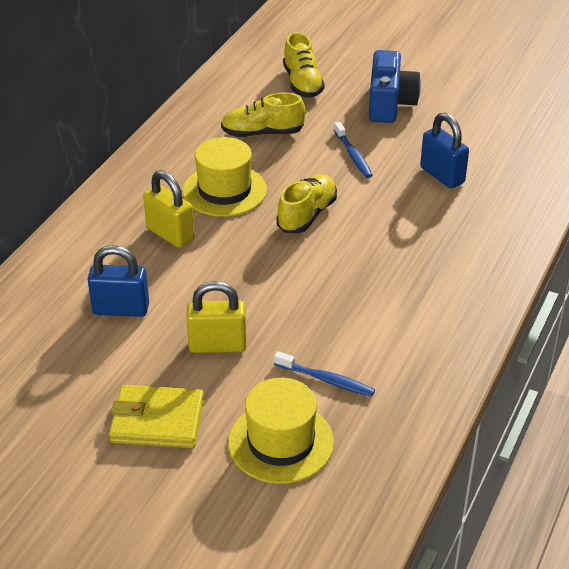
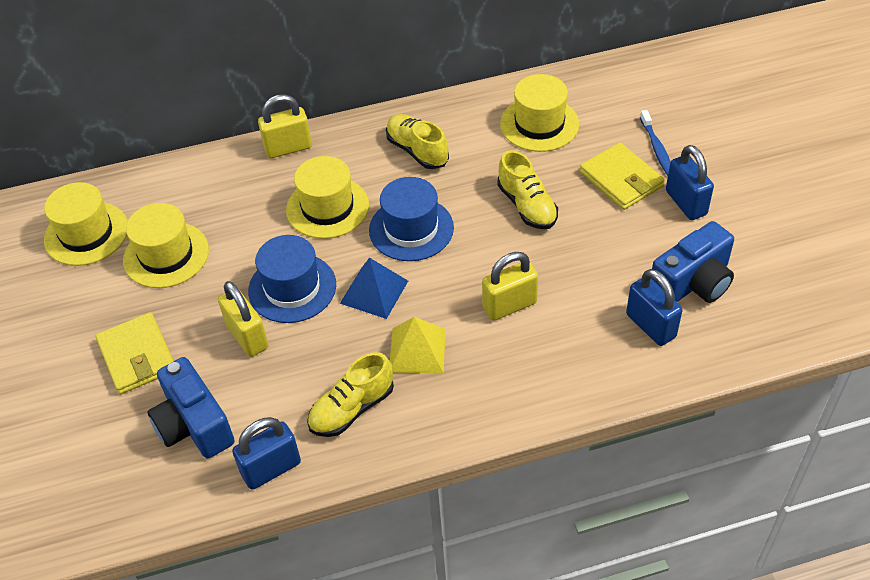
blue camera: [369,50,421,123] = 1 -> [147,357,235,458] [651,221,734,303] = 2
blue hat: none = 0 -> [248,235,336,323] [369,177,454,261] = 2
blue padlock: [87,245,149,317] [420,113,469,188] = 2 -> [232,417,301,490] [626,269,683,346] [666,145,714,220] = 3
blue pyramid: none = 0 -> [340,257,408,319] = 1
blue toothbrush: [274,351,375,397] [334,122,373,178] = 2 -> [640,110,671,176] = 1
yellow hat: [183,137,267,217] [228,378,334,484] = 2 -> [44,182,128,266] [123,203,209,288] [286,156,369,239] [500,74,579,152] = 4
yellow padlock: [143,170,194,248] [186,281,246,353] = 2 -> [218,281,269,357] [258,94,312,158] [482,252,538,321] = 3
yellow pyramid: none = 0 -> [390,317,446,373] = 1
yellow wallet: [109,385,204,448] = 1 -> [96,312,173,394] [580,142,665,210] = 2

